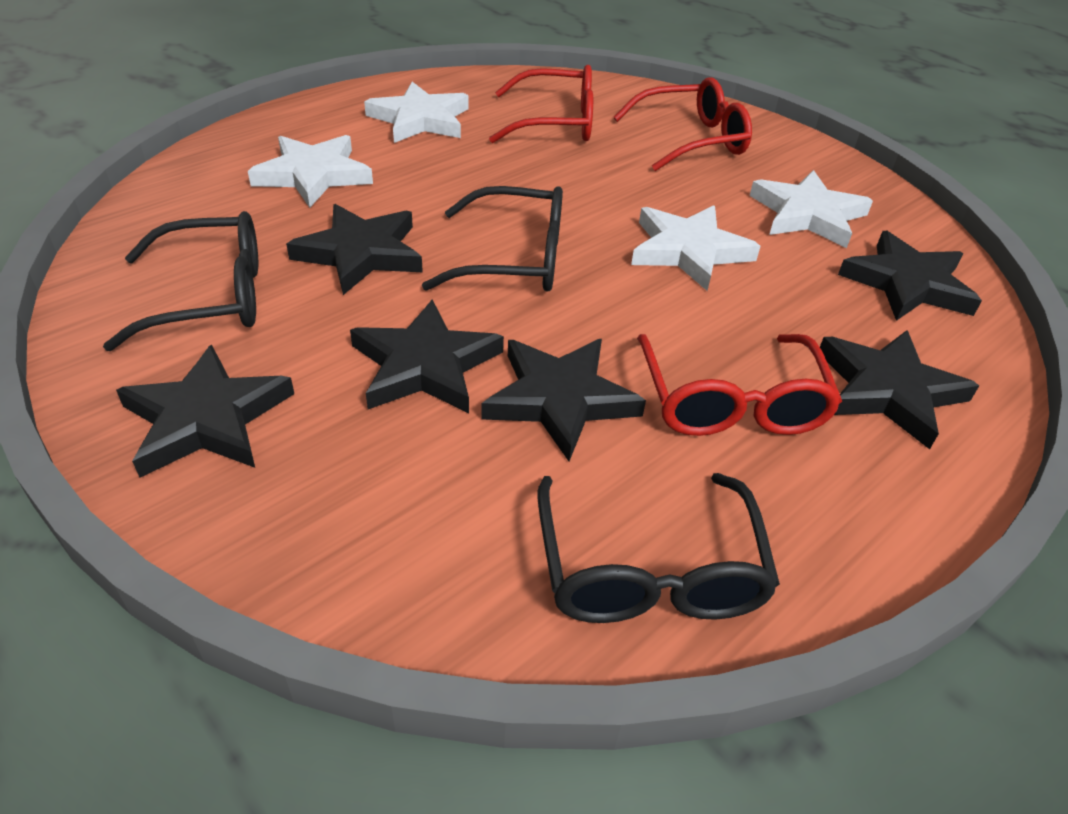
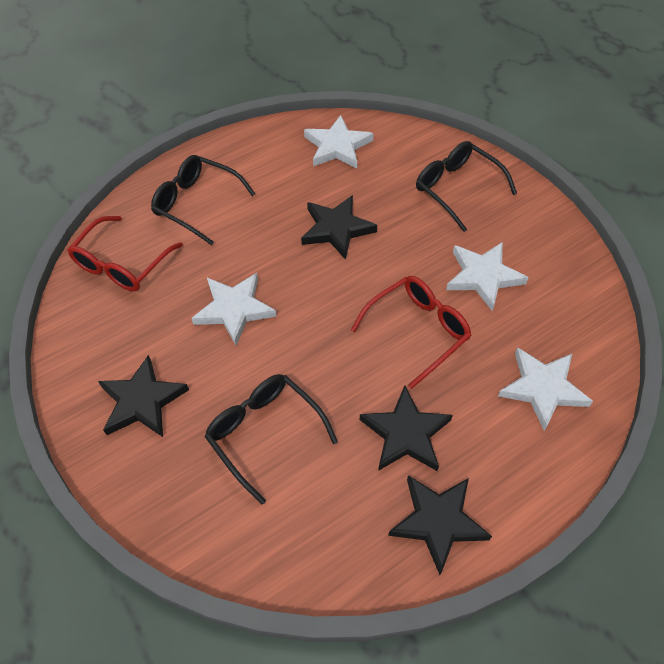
black star: [116,345,294,478] [286,204,423,295] [350,300,504,413] [481,339,646,461] [820,330,979,449] [838,231,982,321] = 6 -> [98,355,189,437] [301,195,377,260] [360,385,453,471] [388,475,492,575] = 4
red glasses: [489,65,593,143] [614,77,752,171] [637,334,842,436] = 3 -> [67,216,183,291] [351,276,472,389] = 2

